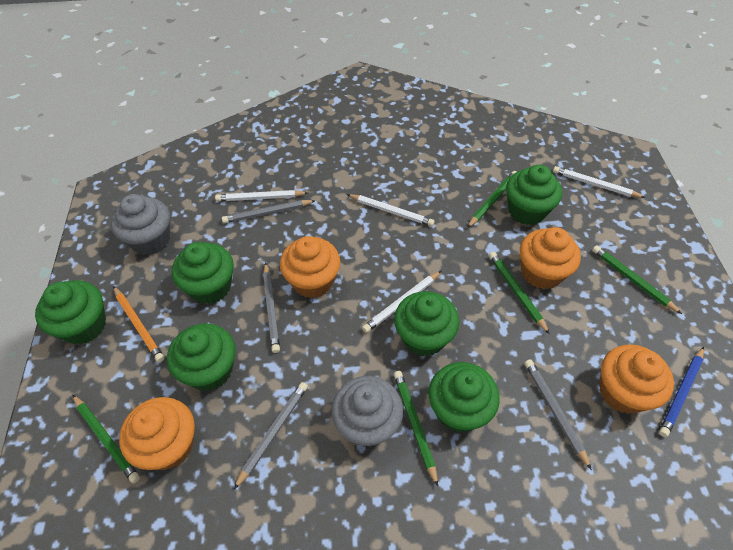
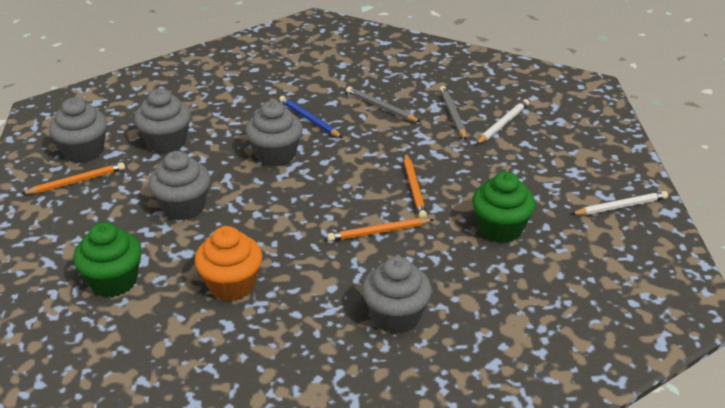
green cupcake: [35,280,106,345] [167,323,236,391] [172,242,234,304] [394,291,459,356] [428,362,500,432] [506,165,562,225] = 6 -> [73,222,142,297] [472,172,536,243] = 2
green pencil: [72,394,140,483] [394,371,438,487] [467,171,517,228] [489,252,550,334] [592,245,682,314] = 5 -> none = 0
grey cupcake: [111,194,170,255] [332,376,404,447] = 2 -> [49,97,107,163] [134,88,191,153] [148,151,210,221] [245,101,303,167] [362,256,432,334] = 5
grey pencil: [222,200,316,223] [234,382,308,490] [263,262,280,353] [525,359,592,470] = 4 -> [346,86,420,122] [440,86,467,140] = 2
orange cupcake: [119,397,195,470] [280,236,340,298] [520,227,581,289] [599,344,674,414] = 4 -> [194,226,262,301] = 1
orange pencil: [113,286,164,362] = 1 -> [21,162,125,194] [327,218,434,241] [404,153,427,218] = 3
white pencil: [215,190,308,201] [347,194,435,226] [362,271,441,333] [553,166,646,198] = 4 -> [476,99,529,145] [571,191,668,215] = 2

